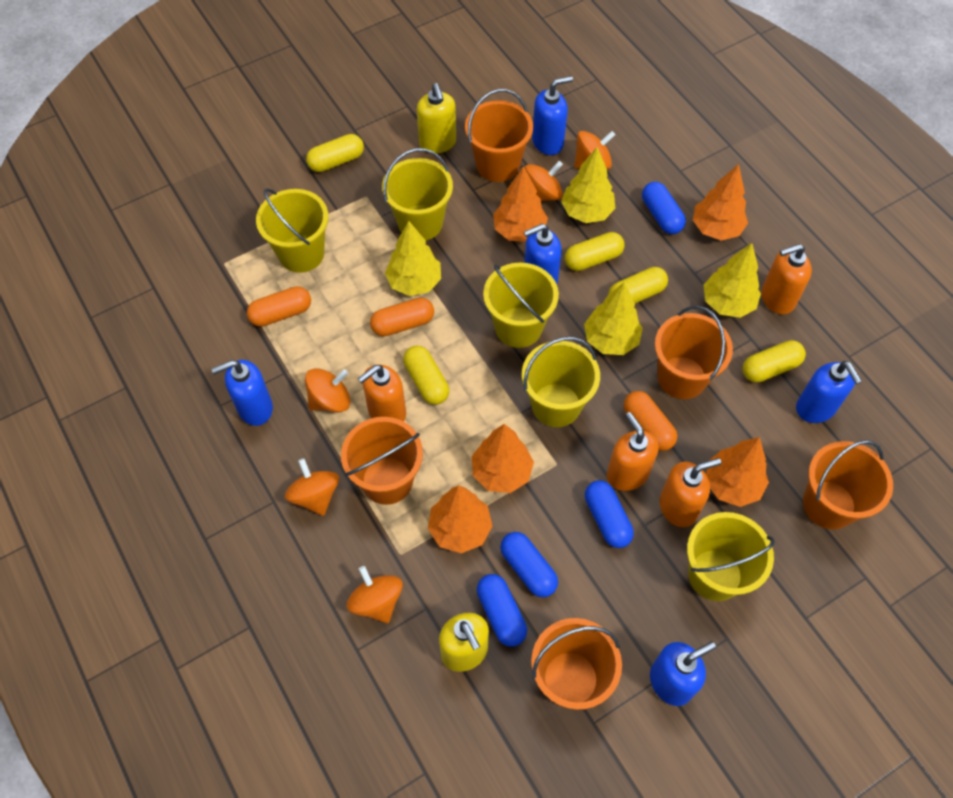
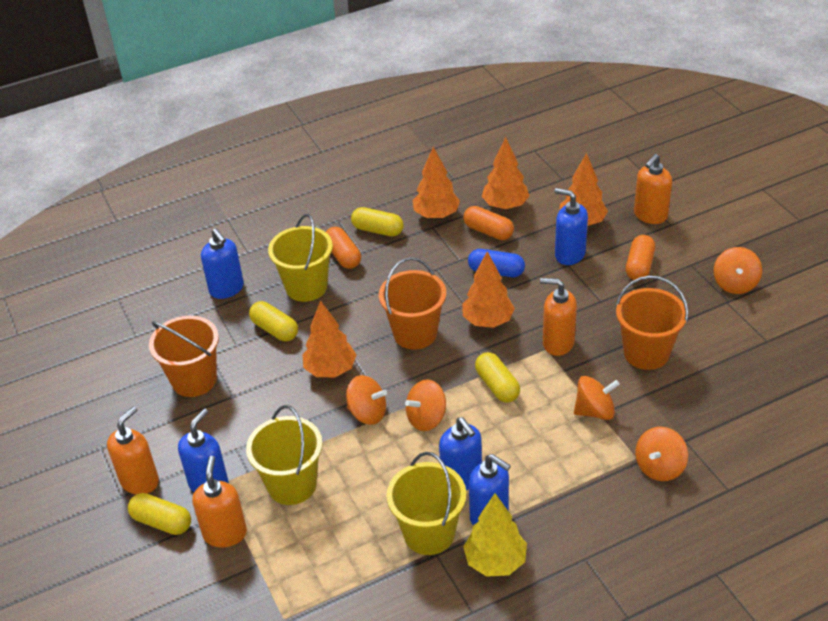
blue capsule: [477,574,527,647] [500,532,558,597] [585,480,634,548] [642,182,686,234] = 4 -> [468,249,525,277] = 1
orange bucket: [341,417,423,505] [465,89,533,182] [531,618,622,710] [655,306,733,399] [803,440,893,530] = 5 -> [149,316,219,397] [379,257,446,349] [616,276,688,370] = 3
yellow bucket: [256,188,329,273] [382,148,453,240] [483,263,559,348] [522,337,600,427] [687,512,775,601] = 5 -> [246,405,323,505] [268,214,333,302] [387,452,466,555] = 3
yellow capsule: [306,134,364,172] [403,346,449,405] [565,232,625,271] [608,267,668,304] [743,340,806,382] = 5 -> [128,493,191,535] [249,301,298,341] [351,207,404,237] [475,352,520,403] = 4
yellow soap dispenser: [417,83,456,153] [439,613,489,672] = 2 -> none = 0
yellow tree: [385,221,441,296] [561,147,616,223] [584,282,643,355] [704,243,761,318] = 4 -> [463,493,527,577] = 1

